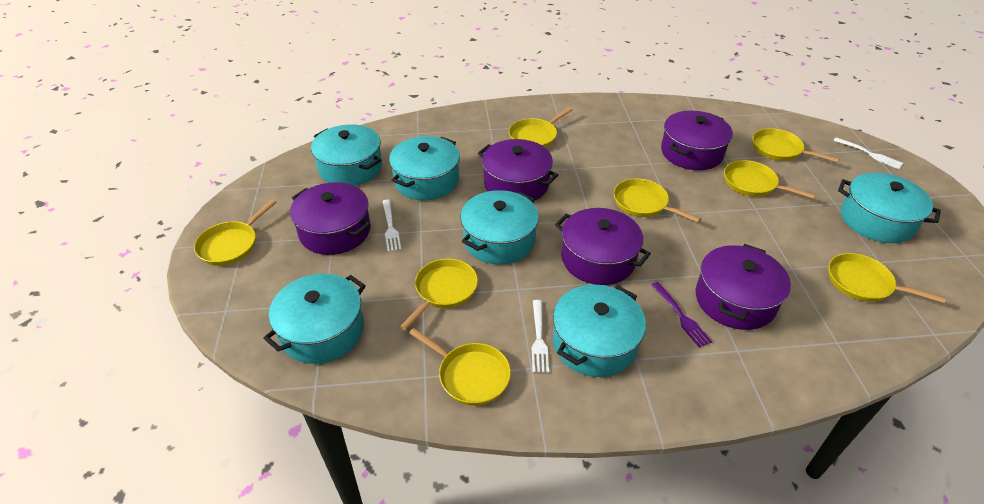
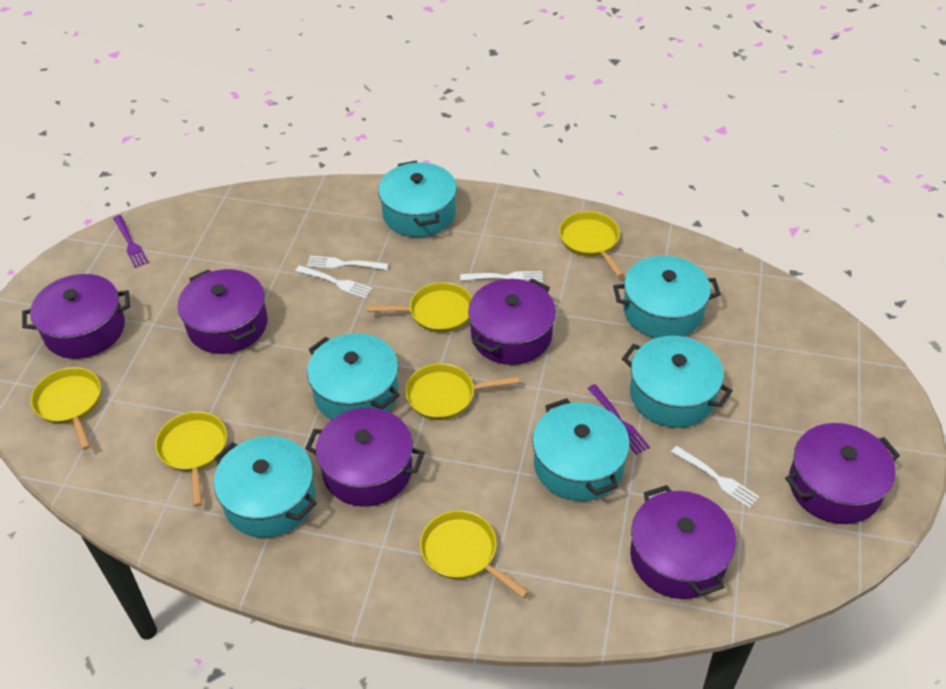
purple fork: [651,282,712,348] = 1 -> [113,215,149,268] [588,384,650,455] = 2
purple pot: [290,182,371,255] [478,139,558,200] [555,208,651,285] [661,111,733,170] [696,244,791,330] = 5 -> [22,274,130,359] [178,269,267,354] [305,408,425,507] [468,278,556,365] [630,485,736,599] [785,423,900,524] = 6
white fork: [382,200,401,252] [532,300,549,373] [833,137,903,169] = 3 -> [295,265,373,299] [307,256,388,270] [460,271,543,283] [671,446,759,509] = 4
yellow pan: [194,199,277,266] [400,258,478,330] [409,328,511,406] [509,107,573,148] [614,178,701,223] [724,160,816,199] [752,128,839,163] [828,253,946,303] = 8 -> [31,367,101,450] [155,411,227,507] [367,282,472,333] [405,363,519,420] [420,510,529,598] [559,211,624,278] = 6

